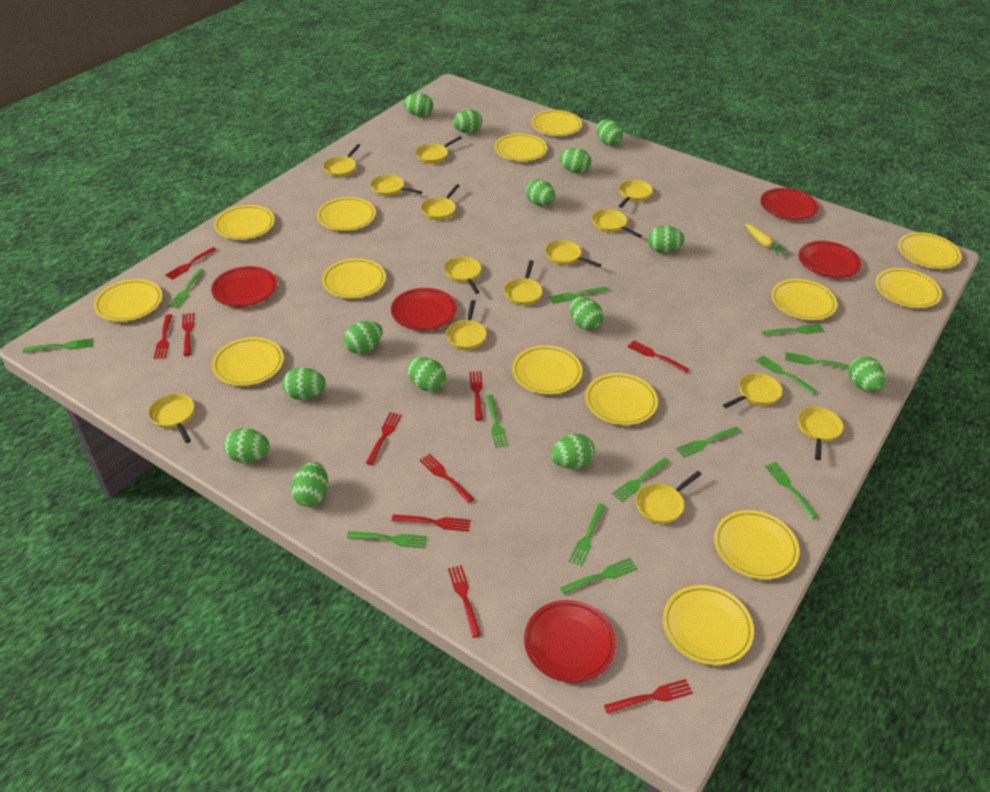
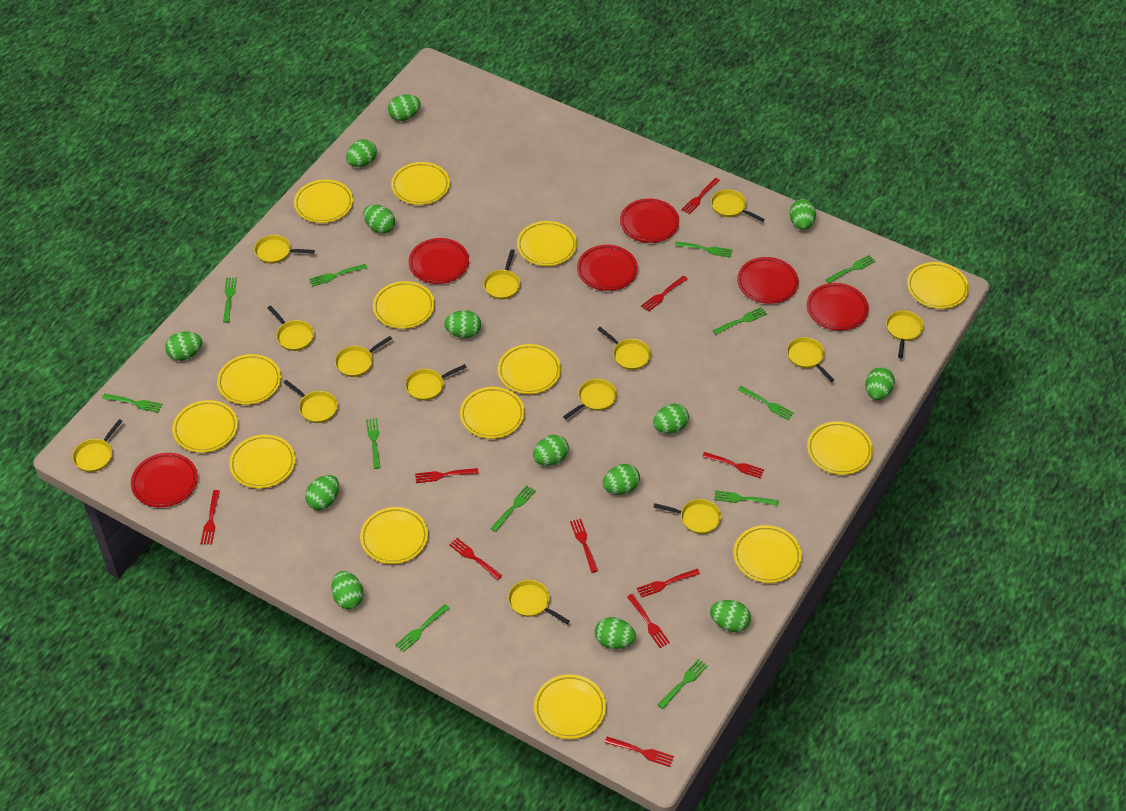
green fork: [23,338,94,353] [168,269,205,309] [347,531,427,548] [486,395,508,448] [549,287,609,304] [560,558,637,595] [569,503,606,566] [612,458,670,502] [676,426,741,458] [756,355,817,394] [762,324,824,336] [765,462,819,519] [785,352,850,370] = 13 -> [102,394,162,413] [223,278,237,323] [309,264,367,287] [366,418,381,469] [396,604,450,652] [490,485,536,532] [658,659,708,709] [675,241,732,258] [713,307,767,335] [714,490,778,506] [738,386,794,420] [825,255,876,283] = 12
red plate: [211,266,277,307] [391,288,457,330] [524,600,616,683] [760,188,819,220] [798,241,861,278] = 5 -> [131,453,198,507] [409,238,469,284] [577,245,638,291] [620,198,679,243] [737,257,799,304] [807,283,869,331] = 6
yellow carrot: [745,224,788,255] = 1 -> none = 0

